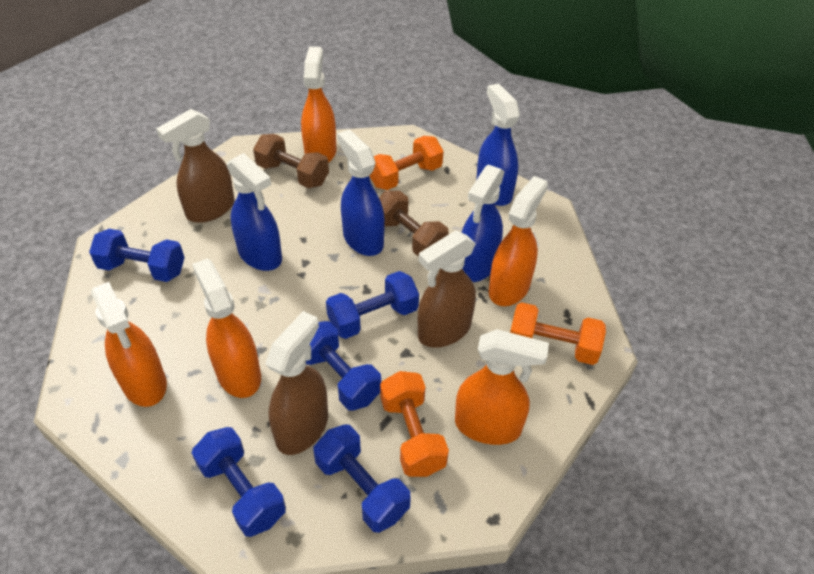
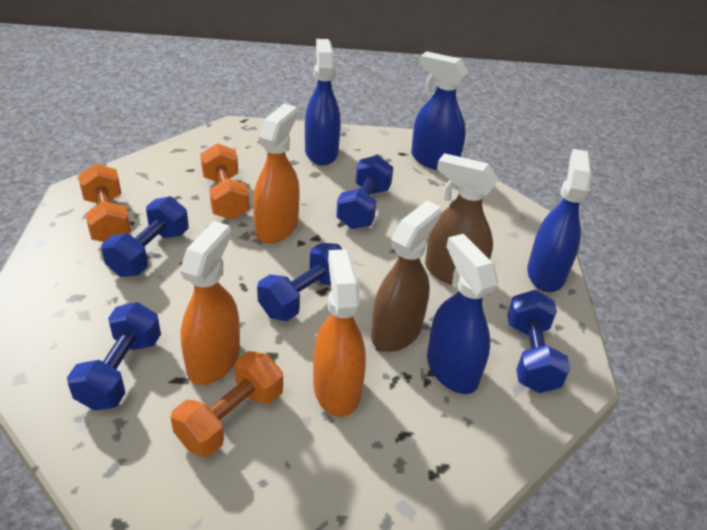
brown dumbbell: [253,134,329,188] [379,191,449,257] = 2 -> none = 0
brown spray bottle: [156,109,235,223] [265,311,328,455] [418,230,476,348] = 3 -> [371,201,442,352] [425,153,498,285] = 2
orange spray bottle: [91,282,167,407] [192,258,261,398] [301,47,336,163] [455,329,549,445] [488,176,548,306] = 5 -> [180,221,240,385] [253,104,300,244] [313,249,366,417] = 3

